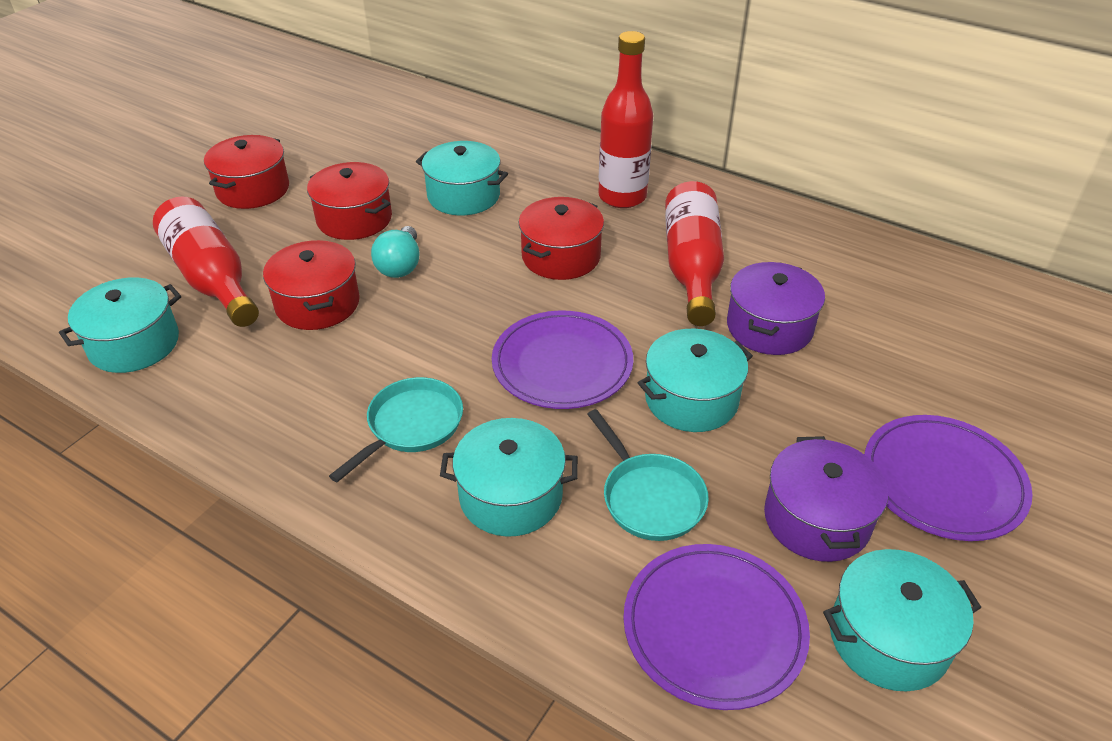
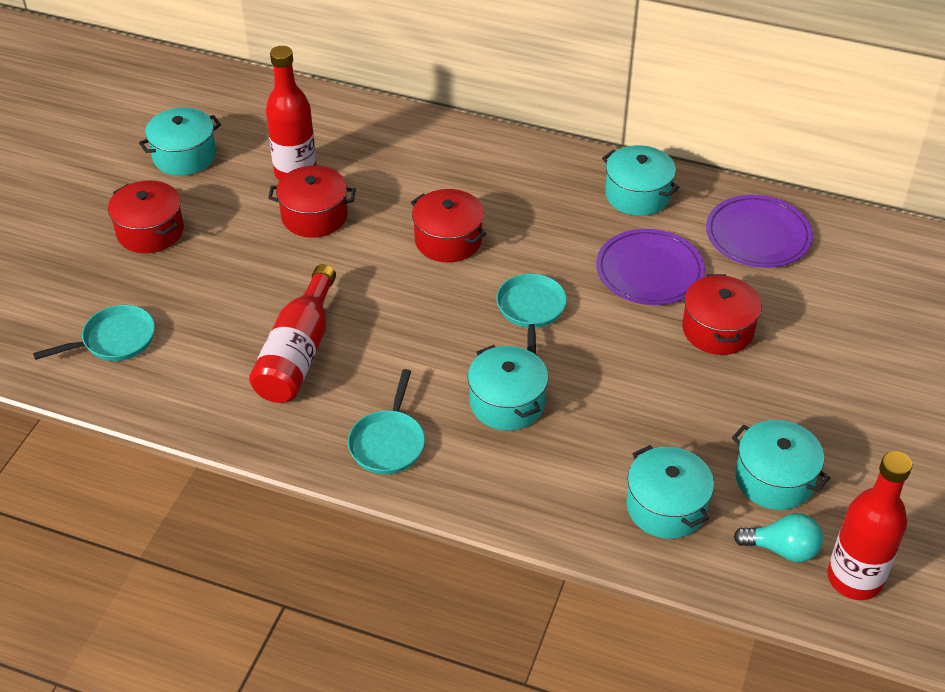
purple plate: [492,311,633,409] [623,544,810,710] [864,415,1032,541] = 3 -> [596,229,705,305] [706,195,813,268] = 2
purple pot: [727,262,825,355] [764,436,888,562] = 2 -> none = 0
turquoise pan: [329,377,463,482] [587,409,709,541] = 2 -> [33,305,155,361] [348,369,425,474] [496,273,567,355] = 3

